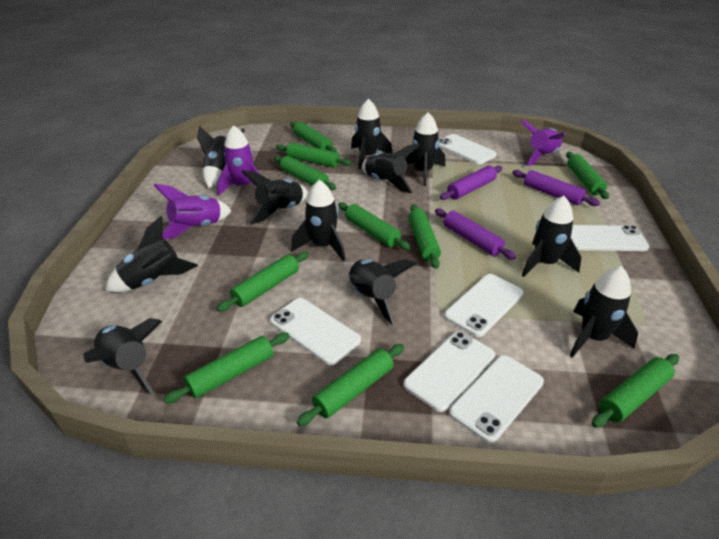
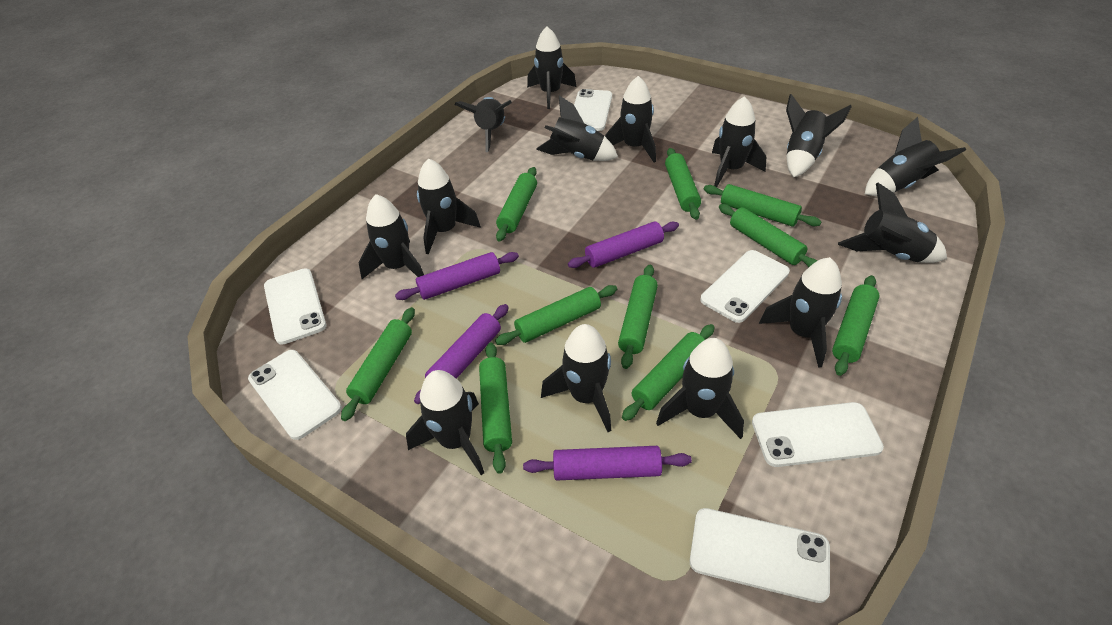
black rocket: [83,318,163,396] [105,216,198,292] [197,126,245,188] [241,170,308,224] [291,180,345,261] [349,259,416,325] [351,99,392,169] [362,143,420,193] [405,112,445,186] [522,196,582,277] [569,266,638,358] = 11 -> [358,194,424,279] [406,370,484,475] [417,158,481,254] [454,97,512,152] [527,27,577,109] [536,96,618,161] [541,324,611,432] [605,76,656,162] [656,338,744,439] [712,96,766,187] [759,257,842,368] [786,94,852,177] [838,183,947,263] [865,117,966,196] = 14
purple rocket: [154,184,231,239] [217,125,261,196] [520,120,566,166] = 3 -> none = 0
purple rolling pin: [435,208,516,259] [440,166,502,200] [512,170,600,206] = 3 -> [395,252,519,300] [414,304,509,404] [523,446,692,480] [568,222,679,268] = 4

